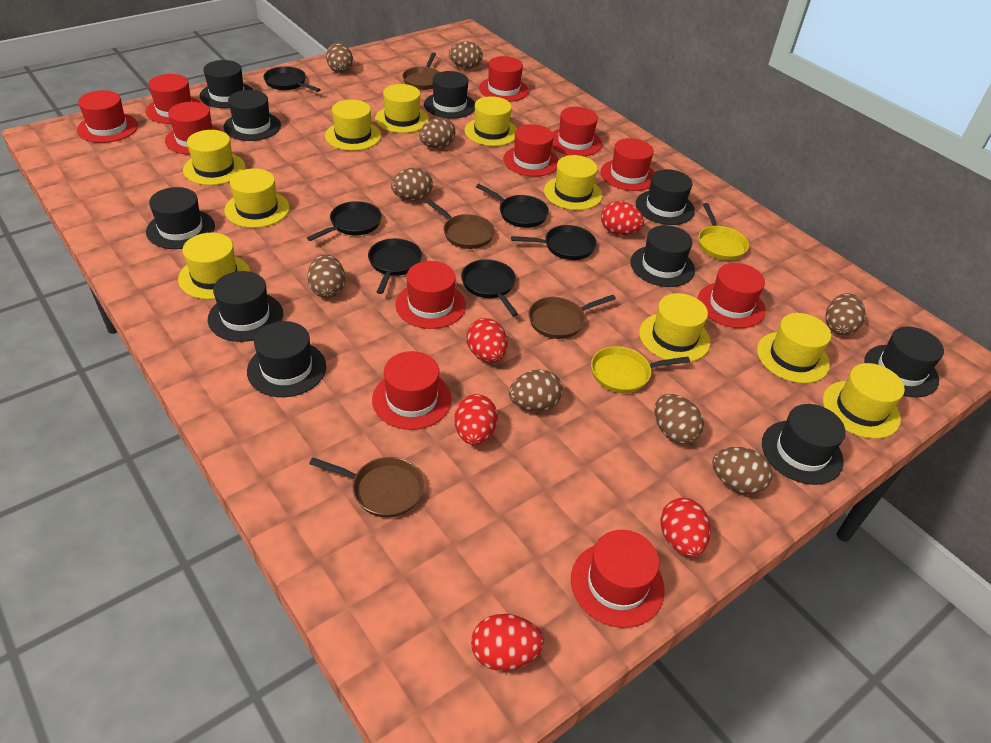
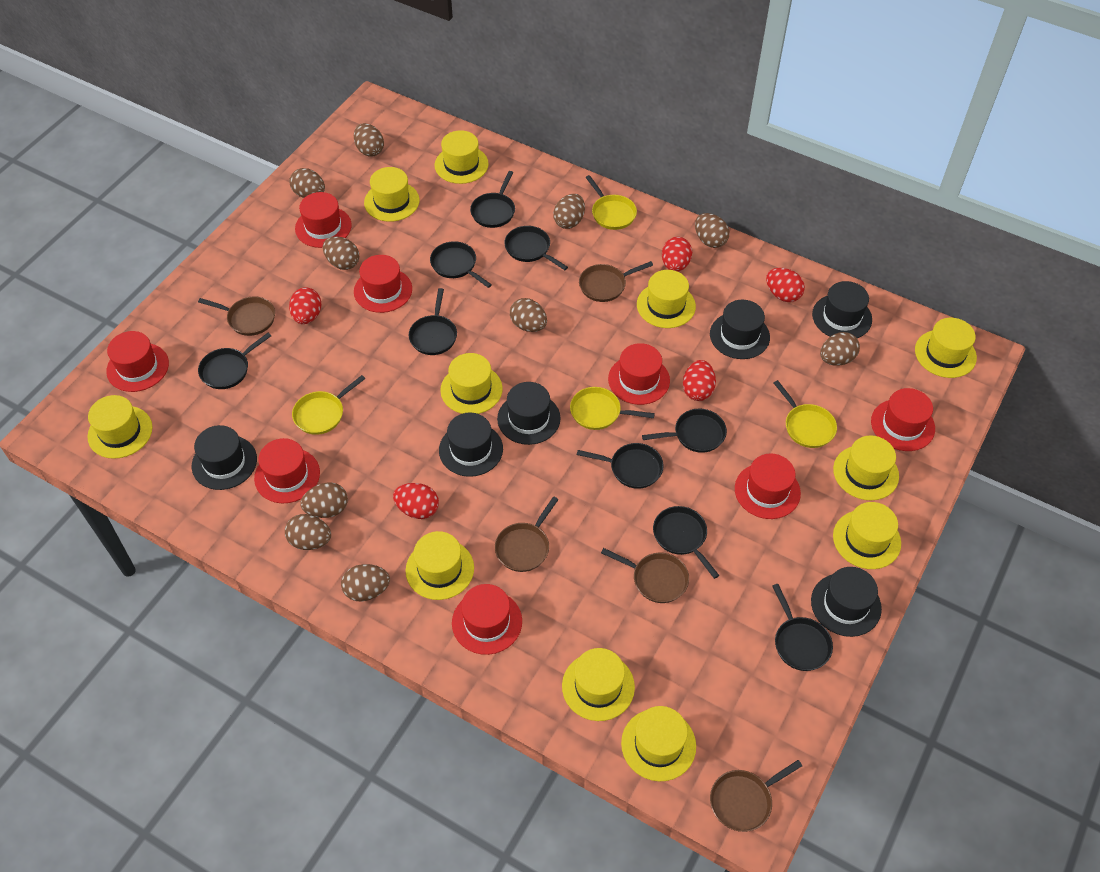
black hat: [146,187,215,249] [200,60,253,108] [208,271,283,342] [223,90,281,141] [247,321,326,397] [424,71,475,119] [631,225,695,287] [636,169,695,225] [762,404,846,485] [864,326,944,397] = 10 -> [192,425,257,490] [439,412,503,477] [497,382,561,445] [710,300,770,359] [811,567,882,637] [812,281,872,338] = 6
black pan: [263,67,321,92] [307,201,382,241] [368,238,422,294] [461,259,518,317] [476,184,549,228] [511,225,597,260] = 6 -> [198,333,271,389] [409,288,457,355] [430,241,492,288] [470,171,515,228] [504,226,568,270] [577,443,664,489] [642,409,727,453] [653,506,720,579] [772,584,833,671] = 9
brown egg: [307,254,345,298] [326,43,353,73] [391,167,433,201] [419,118,455,148] [449,42,483,69] [509,370,563,412] [654,394,704,444] [712,447,772,494] [825,293,865,335] = 9 -> [285,514,331,550] [289,168,325,198] [301,483,348,518] [323,237,359,270] [341,564,390,601] [354,123,384,157] [510,298,547,332] [553,194,585,229] [695,213,730,248] [820,332,860,366] = 10
brown pan: [309,457,424,518] [402,52,439,90] [425,199,495,249] [528,295,616,339] = 4 -> [198,297,275,336] [495,496,559,572] [579,261,653,302] [601,548,689,603] [710,760,802,832] = 5
red hat: [77,90,138,143] [146,74,201,124] [165,102,223,155] [372,351,452,430] [395,261,466,329] [479,56,529,102] [503,124,559,177] [552,107,602,156] [571,530,665,628] [600,138,655,191] [698,263,766,328] = 11 -> [106,331,169,392] [254,438,320,503] [295,192,352,248] [354,255,412,313] [452,584,522,655] [608,343,670,405] [735,454,801,519] [871,388,935,451] = 8
yellow hat: [178,233,251,299] [183,130,245,185] [224,168,290,228] [325,99,381,151] [375,84,429,133] [465,96,517,146] [544,155,602,210] [639,293,710,362] [757,313,831,383] [823,363,905,439] = 10 -> [87,395,152,459] [364,167,420,222] [406,531,474,600] [434,130,489,184] [440,353,503,414] [562,648,635,721] [621,706,696,781] [637,270,696,328] [833,435,899,500] [833,502,901,569] [915,318,977,378] = 11
yellow pan: [591,346,690,393] [698,203,749,260] = 2 -> [292,375,365,435] [570,387,655,430] [585,175,637,230] [774,380,837,448] = 4

